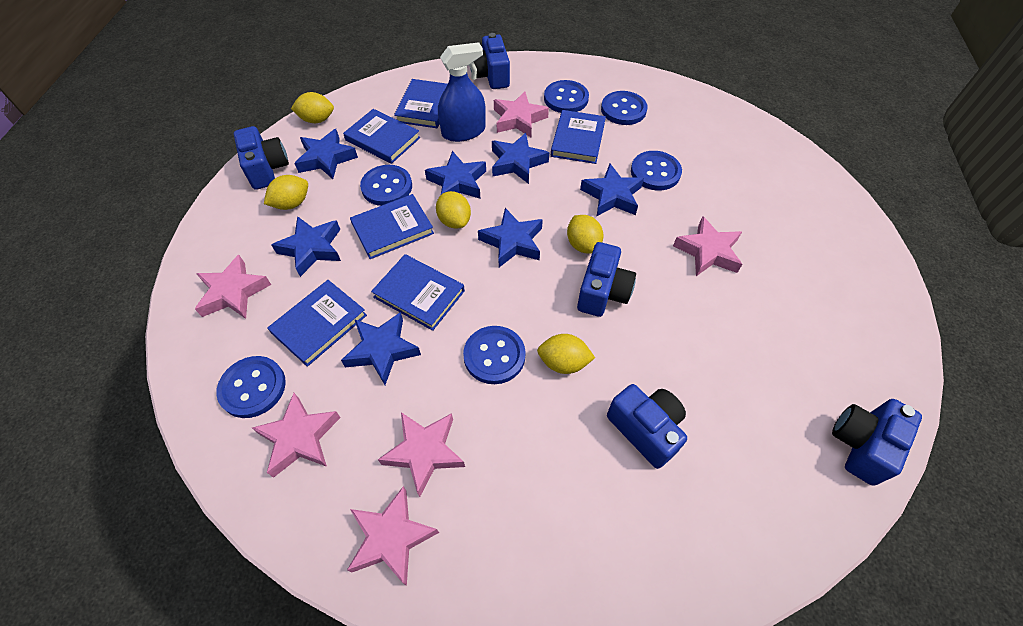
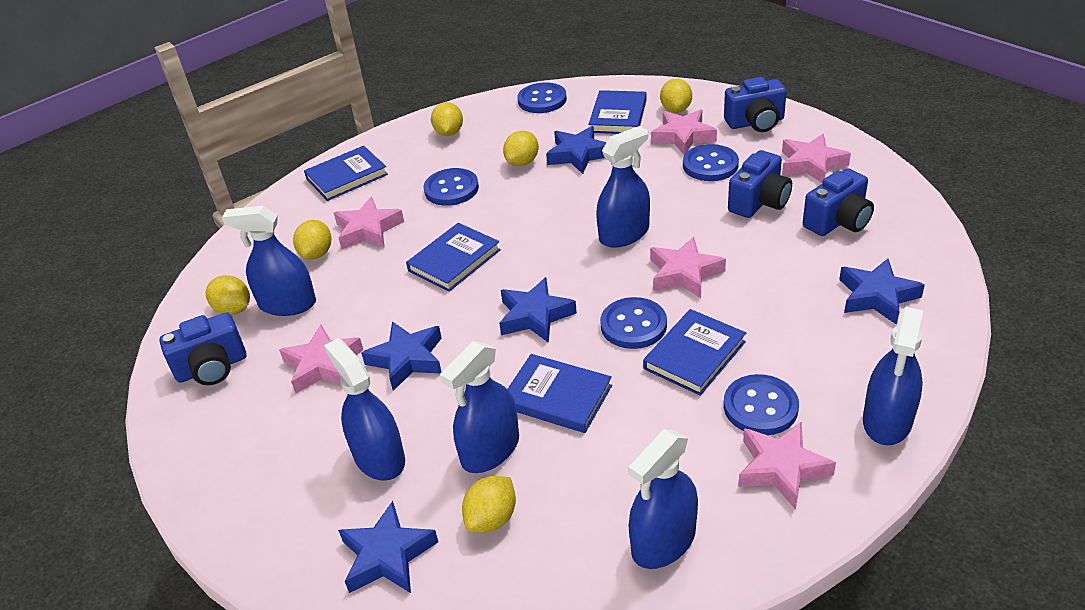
blue book: [268,280,367,367] [343,109,420,164] [350,194,434,259] [371,254,465,331] [394,79,448,128] [551,110,606,164] = 6 -> [304,146,388,201] [406,223,501,292] [508,354,612,433] [588,90,647,134] [643,309,746,396] = 5
blue button: [216,356,286,418] [360,165,412,206] [463,326,526,384] [544,80,589,113] [601,91,648,125] [631,151,682,190] = 6 -> [424,168,479,206] [518,82,567,113] [600,297,667,349] [683,144,739,181] [724,374,799,435] = 5
blue camera: [234,126,289,190] [470,33,510,89] [577,242,636,317] [607,384,687,469] [832,399,922,486] = 5 -> [159,312,247,385] [724,77,787,132] [728,150,792,218] [803,168,874,236] = 4
blue spray bottle: [438,42,486,142] = 1 -> [222,206,316,316] [324,338,405,481] [440,341,519,473] [596,126,650,248] [628,429,698,569] [863,307,923,445] = 6
blue star: [272,216,341,277] [294,129,358,179] [341,312,421,385] [425,151,486,199] [478,208,543,267] [492,133,549,184] [580,164,644,217] = 7 -> [338,501,438,593] [361,321,442,390] [499,277,577,343] [546,126,607,174] [839,259,925,325] = 5
yellow lemon: [264,175,308,210] [291,92,334,123] [436,191,471,228] [537,334,595,374] [567,215,603,254] = 5 -> [206,275,250,315] [293,220,331,259] [431,102,463,136] [462,476,516,533] [503,130,539,166] [660,78,692,113] = 6

